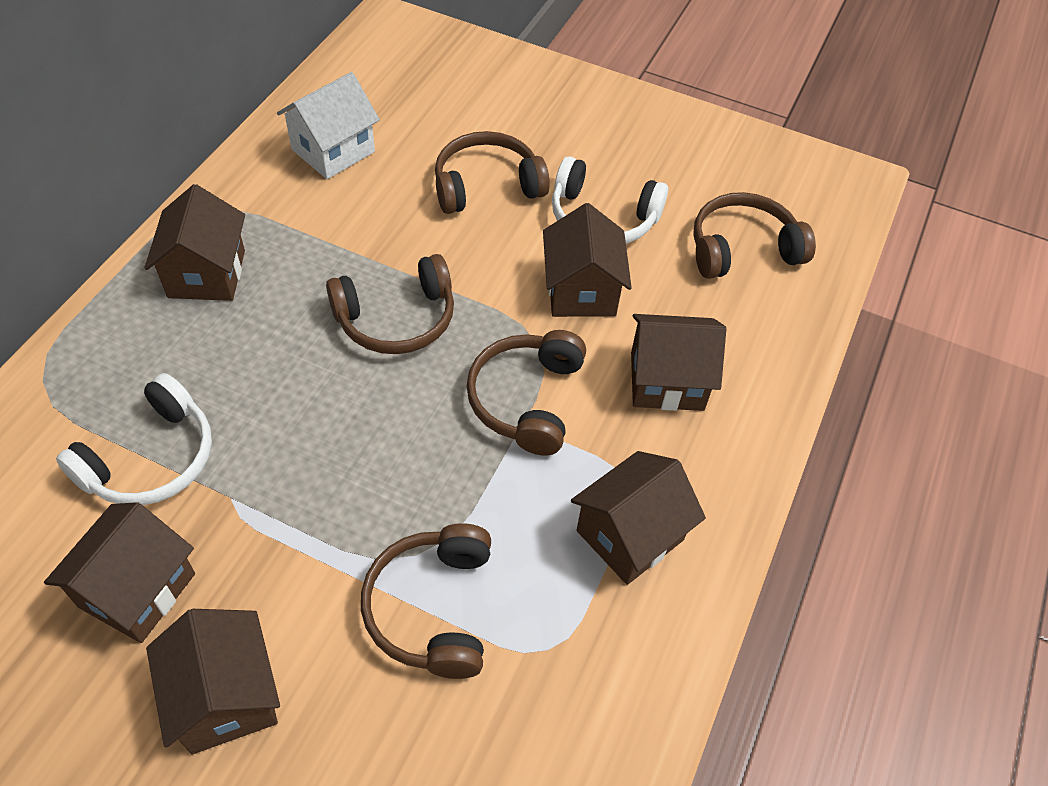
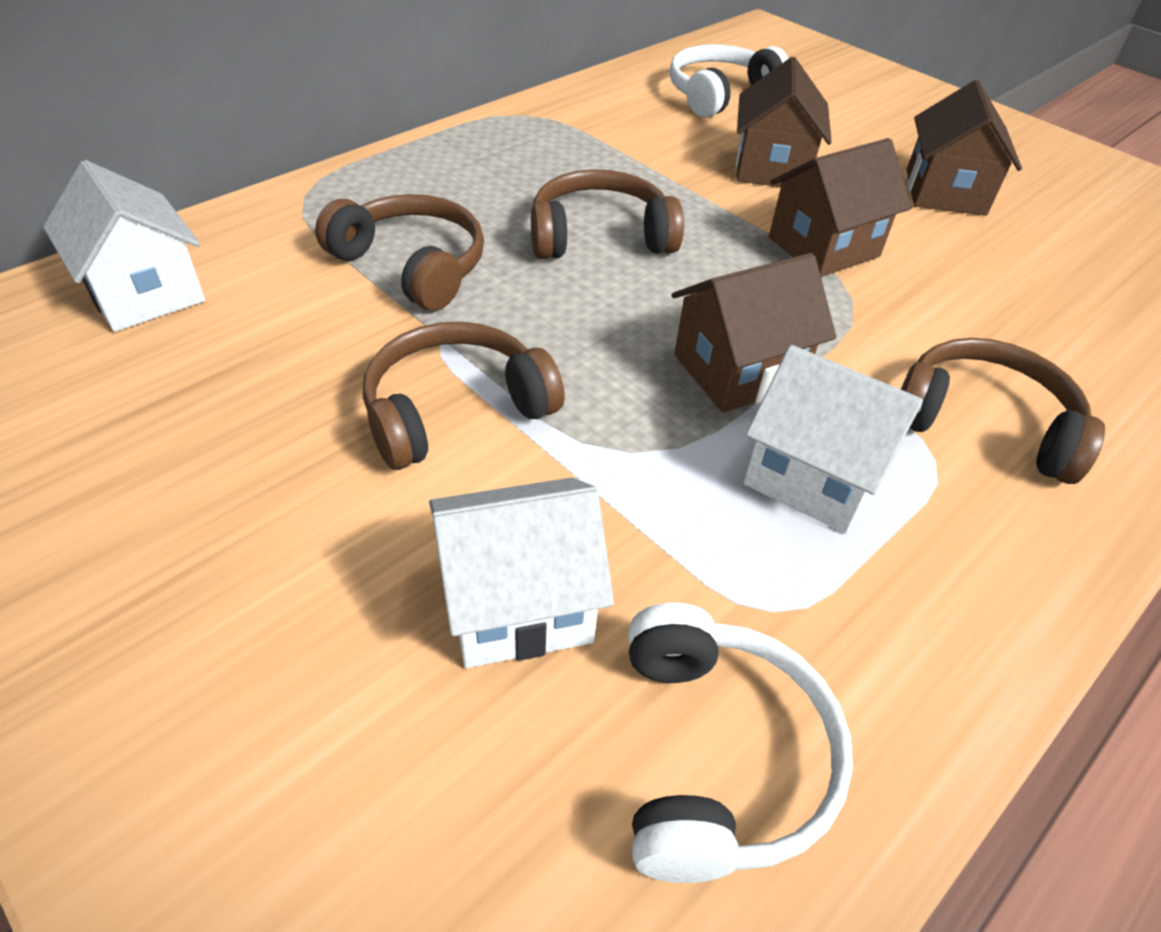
brown headphones: [326,254,454,354] [361,523,491,679] [435,131,550,214] [467,330,586,455] [693,192,816,279] = 5 -> [315,194,484,311] [363,322,565,470] [531,169,684,259] [901,338,1105,484] = 4
brown house: [44,502,195,643] [144,184,245,301] [146,609,280,754] [543,203,632,317] [571,451,706,585] [631,314,726,411] = 6 -> [671,253,836,413] [736,57,832,187] [769,138,912,277] [907,80,1022,216] = 4
white house: [277,72,380,179] = 1 -> [43,160,205,332] [429,477,614,668] [743,345,923,533] = 3

